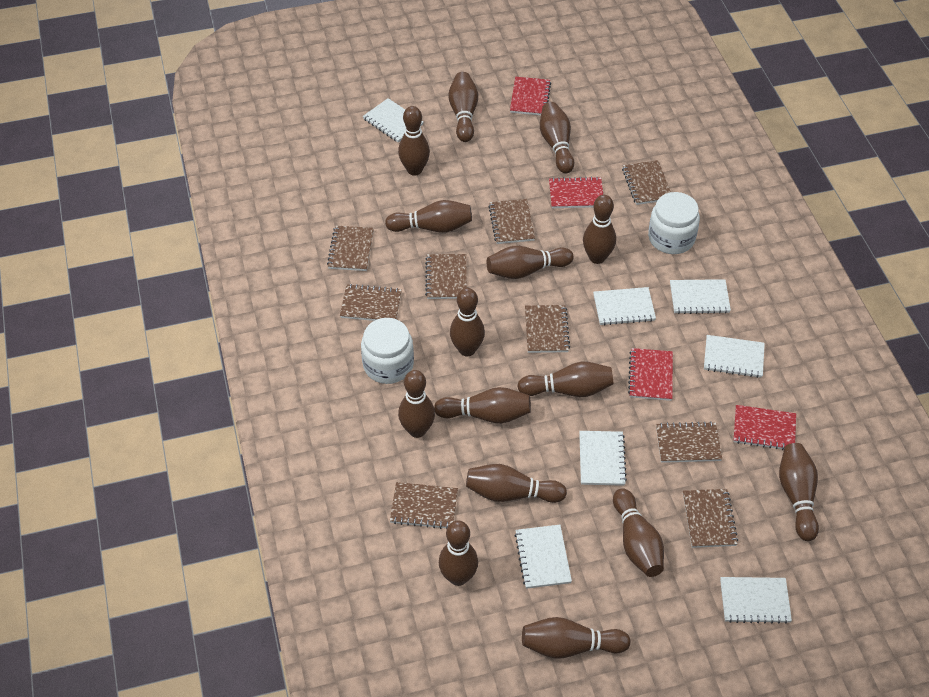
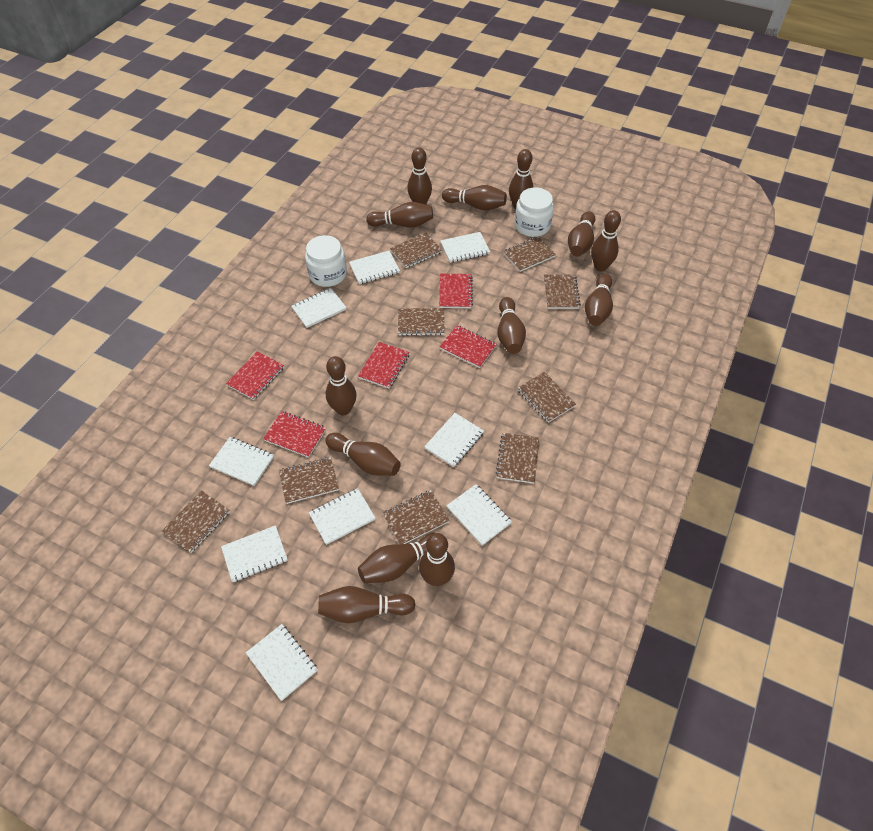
brown bowling pin: [385,200,472,233] [398,106,430,176] [398,370,435,438] [434,387,531,423] [439,521,478,586] [448,72,478,142] [450,288,485,356] [466,464,567,503] [487,246,573,279] [517,362,614,397] [522,617,630,659] [540,102,574,173] [583,195,616,264] [613,488,664,577] [779,443,819,541] = 15 -> [318,586,416,623] [325,433,401,476] [326,356,357,415] [358,533,434,583] [366,202,433,228] [407,147,432,204] [419,533,455,586] [442,185,507,210] [497,297,526,354] [509,149,534,209] [568,211,595,256] [585,274,613,326] [591,210,621,271] = 13
red notebook: [510,77,551,115] [549,176,603,208] [628,348,673,401] [733,405,796,450] = 4 -> [226,351,284,400] [263,411,326,458] [358,342,409,388] [439,274,473,308] [439,325,497,368] = 5
white notebook: [363,98,423,143] [514,525,572,589] [579,431,627,486] [593,287,656,326] [670,279,731,314] [704,335,765,378] [720,577,792,624] = 7 -> [209,437,274,486] [221,525,288,582] [246,624,318,701] [291,288,347,328] [309,488,375,545] [349,251,400,284] [424,413,484,467] [440,232,490,263] [447,484,512,546] = 9

